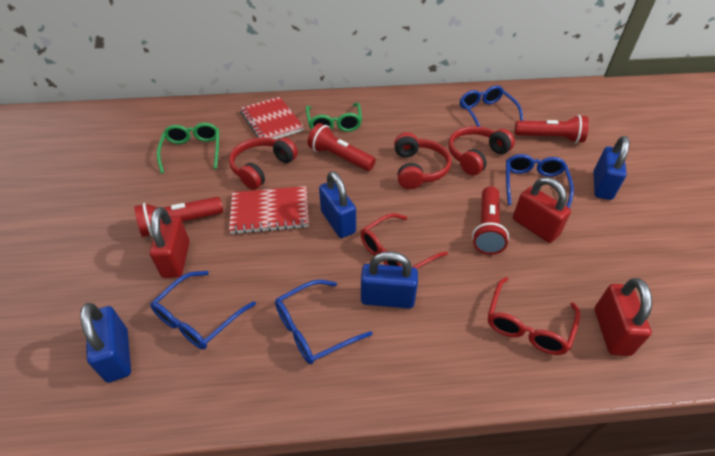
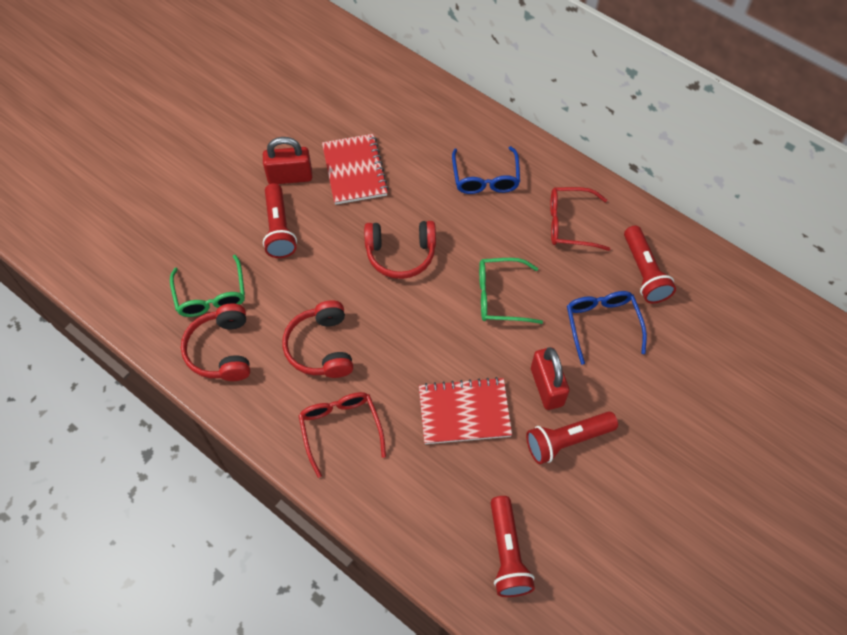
blue glasses: [150,271,256,349] [275,280,372,364] [460,85,523,127] [506,154,574,208] = 4 -> [452,146,520,194] [567,291,647,365] = 2
blue padlock: [80,303,131,383] [319,171,356,238] [361,251,418,309] [593,136,629,200] = 4 -> none = 0
red padlock: [150,207,190,278] [513,177,571,243] [595,278,652,356] = 3 -> [263,137,312,184] [531,347,570,410] = 2

